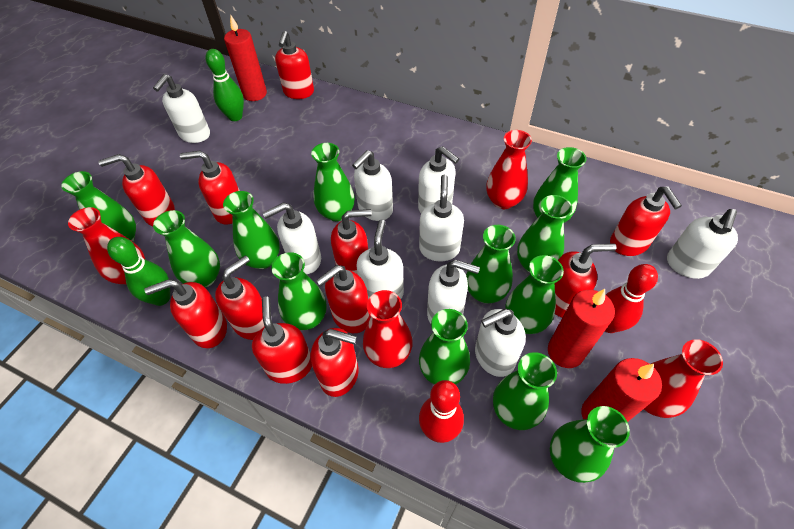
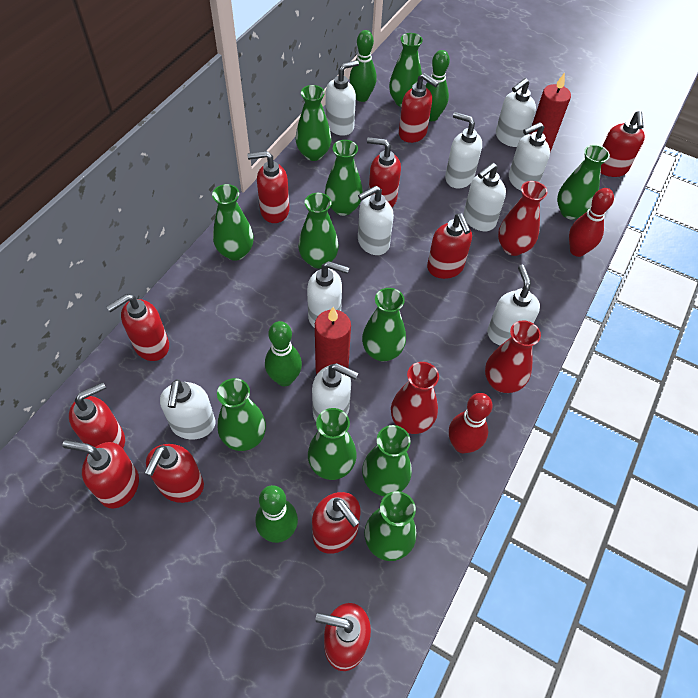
green bowling pin: [107,237,170,306] [206,49,244,121] = 2 -> [255,485,298,543] [265,321,302,386] [350,30,377,102] [425,50,450,121] = 4
green vase: [61,171,136,241] [153,210,220,288] [223,191,280,269] [271,252,327,330] [311,143,355,221] [419,309,470,385] [466,225,516,303] [493,352,557,430] [505,255,564,334] [517,195,572,273] [533,147,587,223] [550,406,630,483] = 12 -> [212,184,254,261] [217,378,266,451] [296,85,331,161] [298,193,339,268] [308,408,357,480] [325,140,363,216] [362,288,406,361] [362,425,412,496] [364,491,416,561] [389,33,423,107] [557,145,610,219] = 11
red candle: [224,14,267,101] [548,289,615,368] [581,358,662,422] = 3 -> [315,307,351,374] [529,73,571,152] = 2
red vase: [68,207,145,285] [363,290,413,368] [486,130,532,209] [644,339,723,418] = 4 -> [391,362,439,434] [485,320,541,393] [498,181,548,256] = 3
white soap dispenser: [153,74,210,143] [263,202,321,274] [352,150,393,221] [357,220,404,299] [418,146,459,213] [419,175,464,261] [427,260,480,324] [475,309,526,377] [667,209,738,279] = 9 -> [160,379,216,440] [307,261,349,328] [312,363,358,421] [326,60,359,136] [358,186,394,255] [445,112,482,188] [464,163,506,231] [487,265,540,345] [496,78,536,147] [509,122,550,191] = 10

